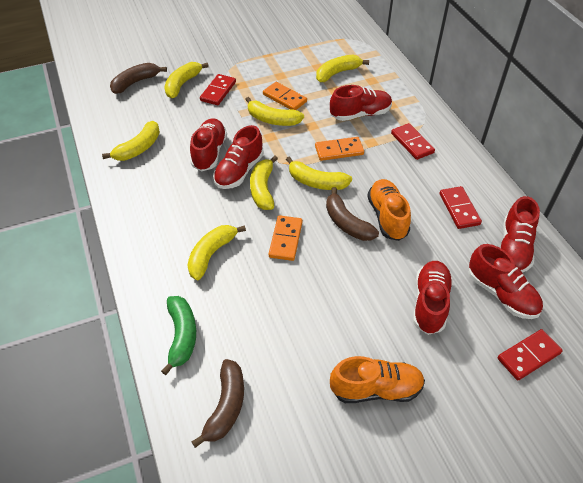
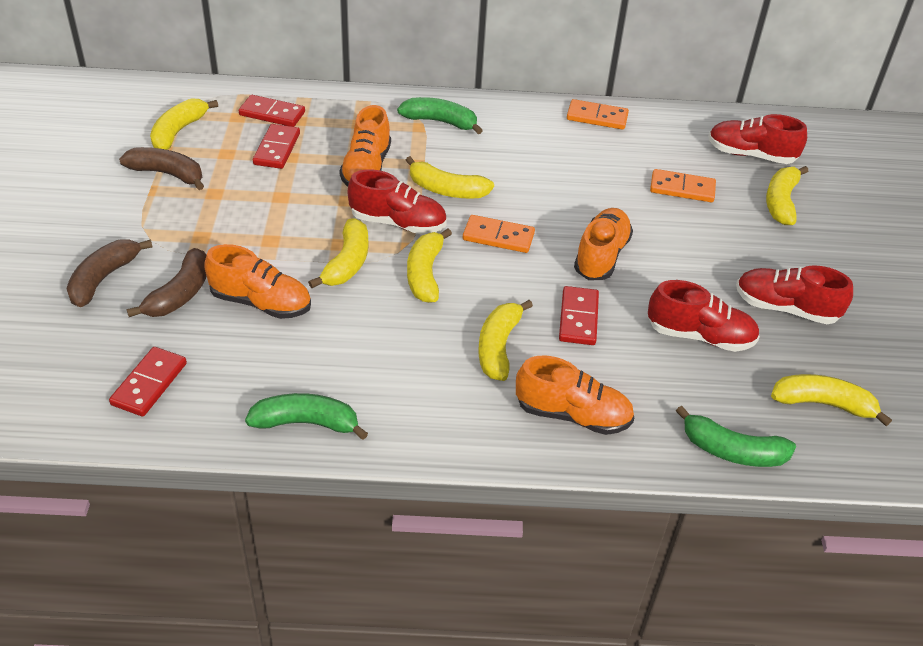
green banana: [161,296,196,375] = 1 -> [245,393,368,440] [397,97,483,134] [676,406,796,467] = 3
orange shoe: [330,356,425,403] [367,179,411,241] = 2 -> [204,244,311,319] [339,105,391,187] [516,356,634,435] [574,208,633,280] = 4
red shoe: [190,118,227,171] [213,125,264,189] [330,85,392,121] [413,261,453,335] [468,244,543,319] [500,196,540,273] = 6 -> [348,169,447,235] [648,280,760,352] [708,114,807,164] [736,265,853,324] = 4

